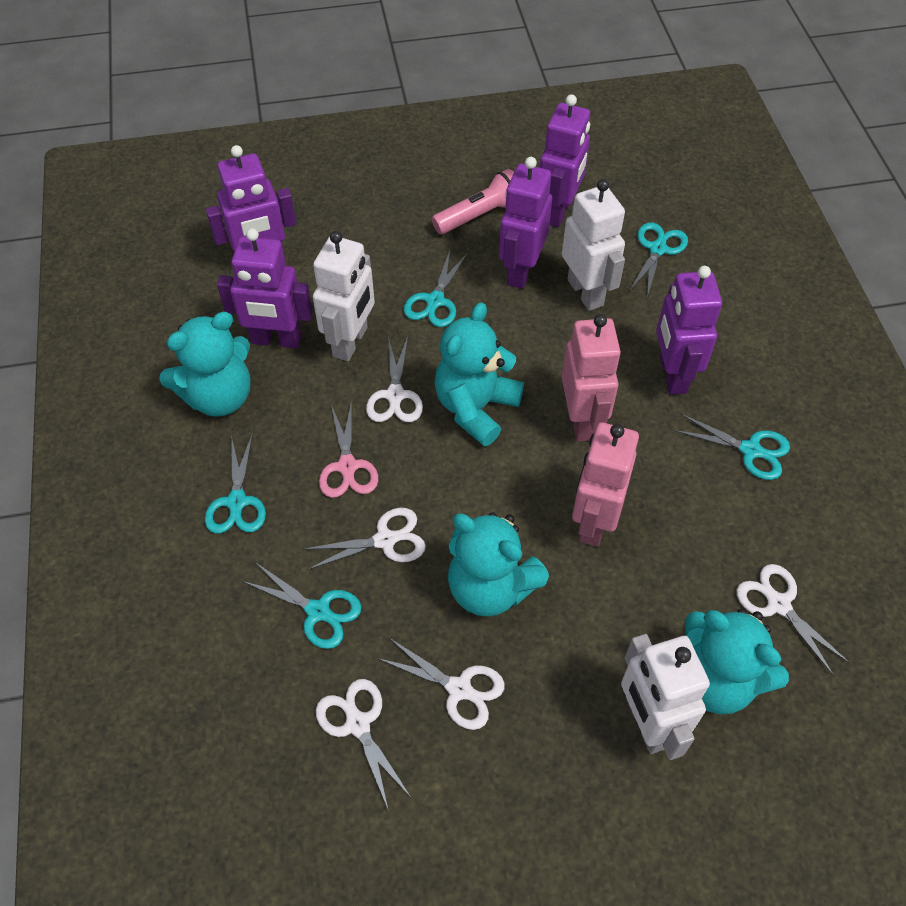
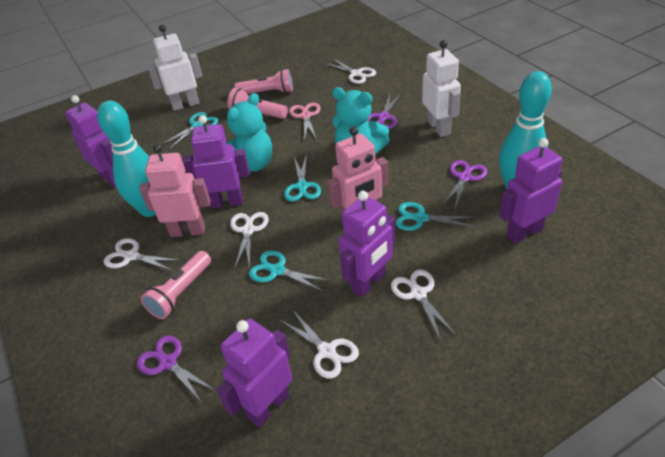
pink flashlight: [432,169,514,234] = 1 -> [141,251,211,319] [227,88,288,119] [234,69,293,94] = 3
purple scissors: none = 0 -> [137,336,216,403] [367,93,401,129] [441,160,487,209] = 3
turquoise bowling pin: none = 0 -> [97,100,156,217] [499,71,552,190] = 2
turquoise scissors: [205,435,266,534] [242,562,362,649] [404,250,468,327] [629,222,688,297] [674,414,790,480] = 5 -> [161,112,218,150] [249,250,331,291] [284,157,321,202] [396,202,475,231] = 4
turquoise teddy bear: [159,312,251,417] [434,302,524,447] [448,512,549,617] [685,609,789,714] = 4 -> [226,93,272,172] [332,87,390,155] = 2
white robot: [313,231,375,361] [562,179,625,311] [621,634,710,760] = 3 -> [147,25,202,111] [422,40,461,137] = 2

